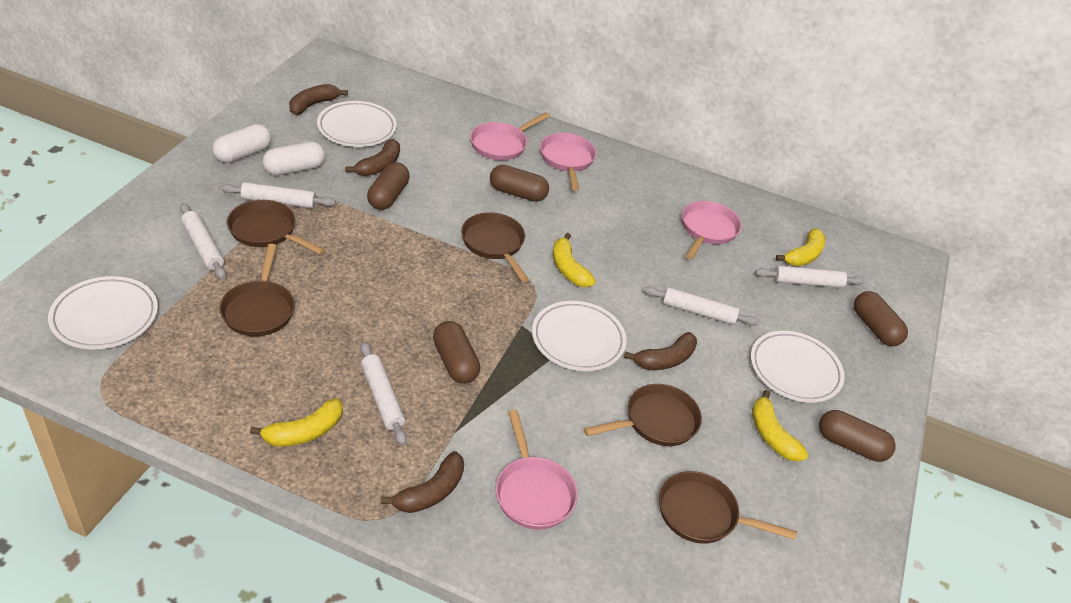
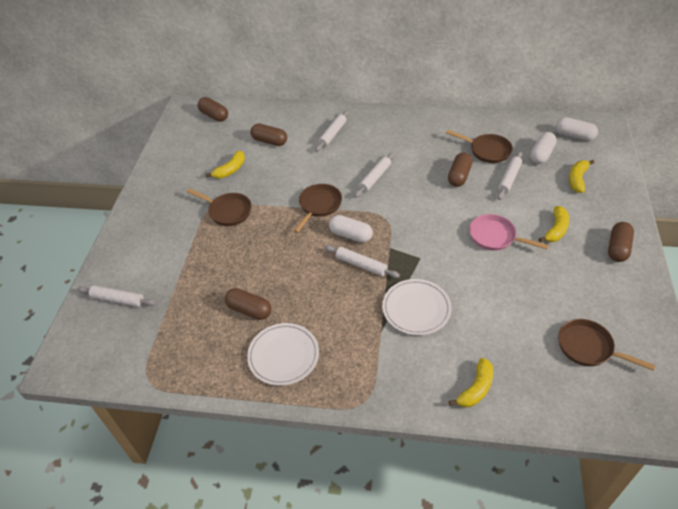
brown banana: [289,84,348,115] [345,139,400,176] [381,451,464,513] [624,332,697,370] = 4 -> none = 0
brown pan: [219,244,295,336] [227,200,325,255] [461,212,529,283] [584,384,702,446] [659,471,797,544] = 5 -> [187,188,252,226] [293,184,342,233] [446,130,513,163] [558,319,655,371] = 4
pink pan: [470,112,550,160] [496,410,578,530] [540,133,596,191] [682,201,741,260] = 4 -> [469,214,549,251] = 1
white capsule: [212,124,272,163] [262,141,325,176] = 2 -> [329,215,373,243] [530,132,557,164] [556,117,598,141] = 3
white plate: [48,276,158,349] [317,101,397,147] [532,301,627,371] [751,331,845,403] = 4 -> [247,323,319,386] [382,279,452,335] = 2

